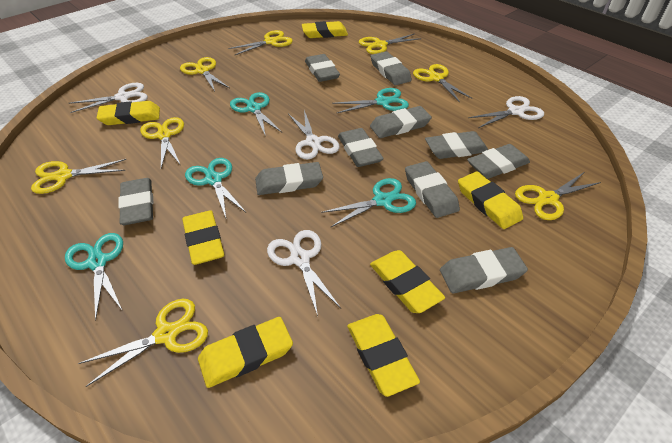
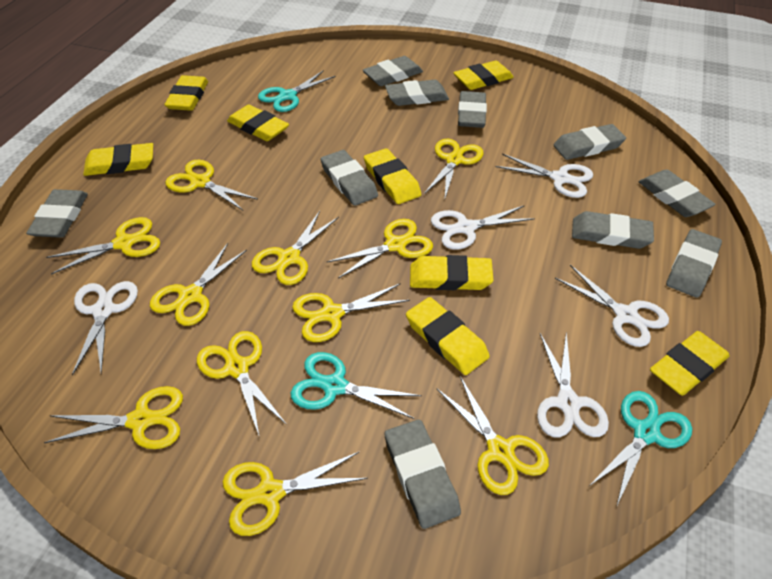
turquoise scissors: [65,233,123,320] [185,158,246,218] [230,92,282,136] [321,178,416,228] [332,88,409,113] = 5 -> [258,70,336,112] [291,352,422,419] [589,391,692,507] = 3
white scissors: [69,83,148,113] [267,230,341,316] [288,110,340,159] [468,96,544,128] = 4 -> [72,281,138,376] [431,205,535,250] [496,154,593,198] [537,332,609,437] [555,265,669,347] = 5
yellow eraser: [97,101,160,125] [182,210,225,265] [198,317,293,388] [302,21,348,38] [347,314,420,397] [370,250,445,313] [458,171,523,229] = 7 -> [83,143,153,176] [164,75,208,111] [227,105,289,141] [364,148,421,204] [406,297,490,375] [410,255,493,290] [453,61,514,90] [650,331,730,396] = 8
yellow scissors: [31,159,126,194] [78,299,208,387] [140,117,184,168] [180,57,230,91] [229,30,293,55] [359,33,422,54] [413,64,473,102] [515,172,601,220] = 8 -> [44,386,183,449] [46,217,160,274] [150,243,247,326] [165,160,258,210] [197,331,287,435] [223,452,368,536] [252,211,339,285] [292,283,410,342] [327,219,433,279] [424,139,483,198] [437,376,549,495] = 11

